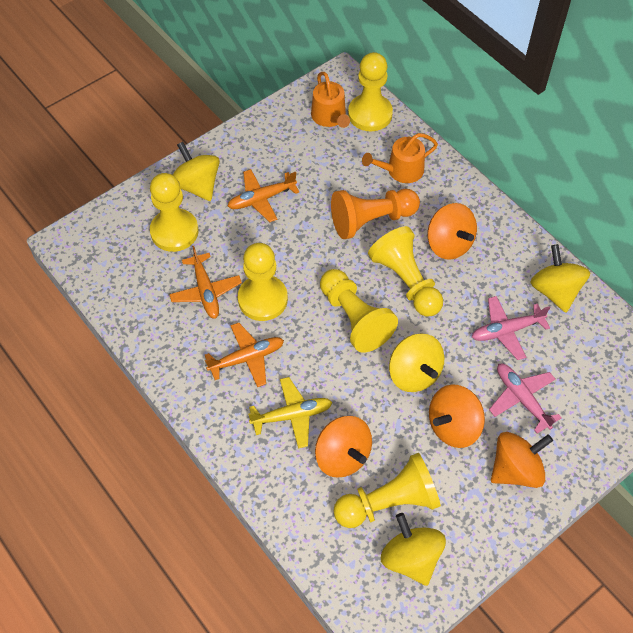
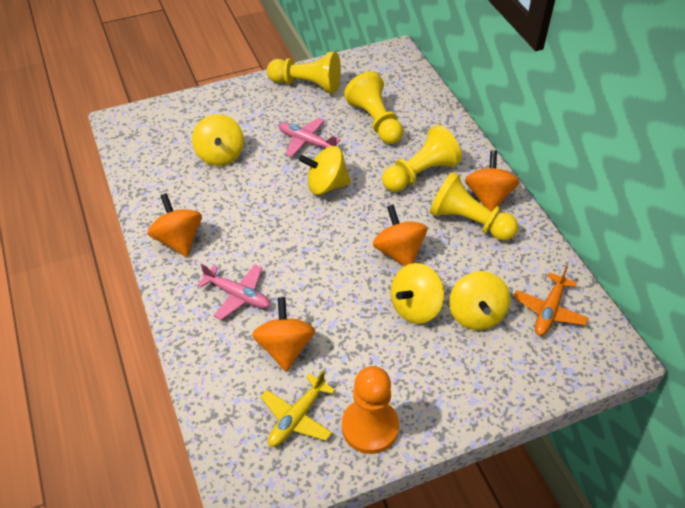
orange plane: [169,246,242,319] [205,323,284,387] [227,169,299,222] = 3 -> [513,266,588,336] = 1
orange watering can: [311,72,350,128] [362,133,438,183] = 2 -> none = 0
yellow pawn: [150,173,199,252] [238,243,288,321] [320,269,398,353] [334,453,441,528] [348,52,393,131] [368,226,443,316] = 6 -> [267,52,341,93] [344,72,403,144] [382,125,462,192] [430,172,518,241] = 4

